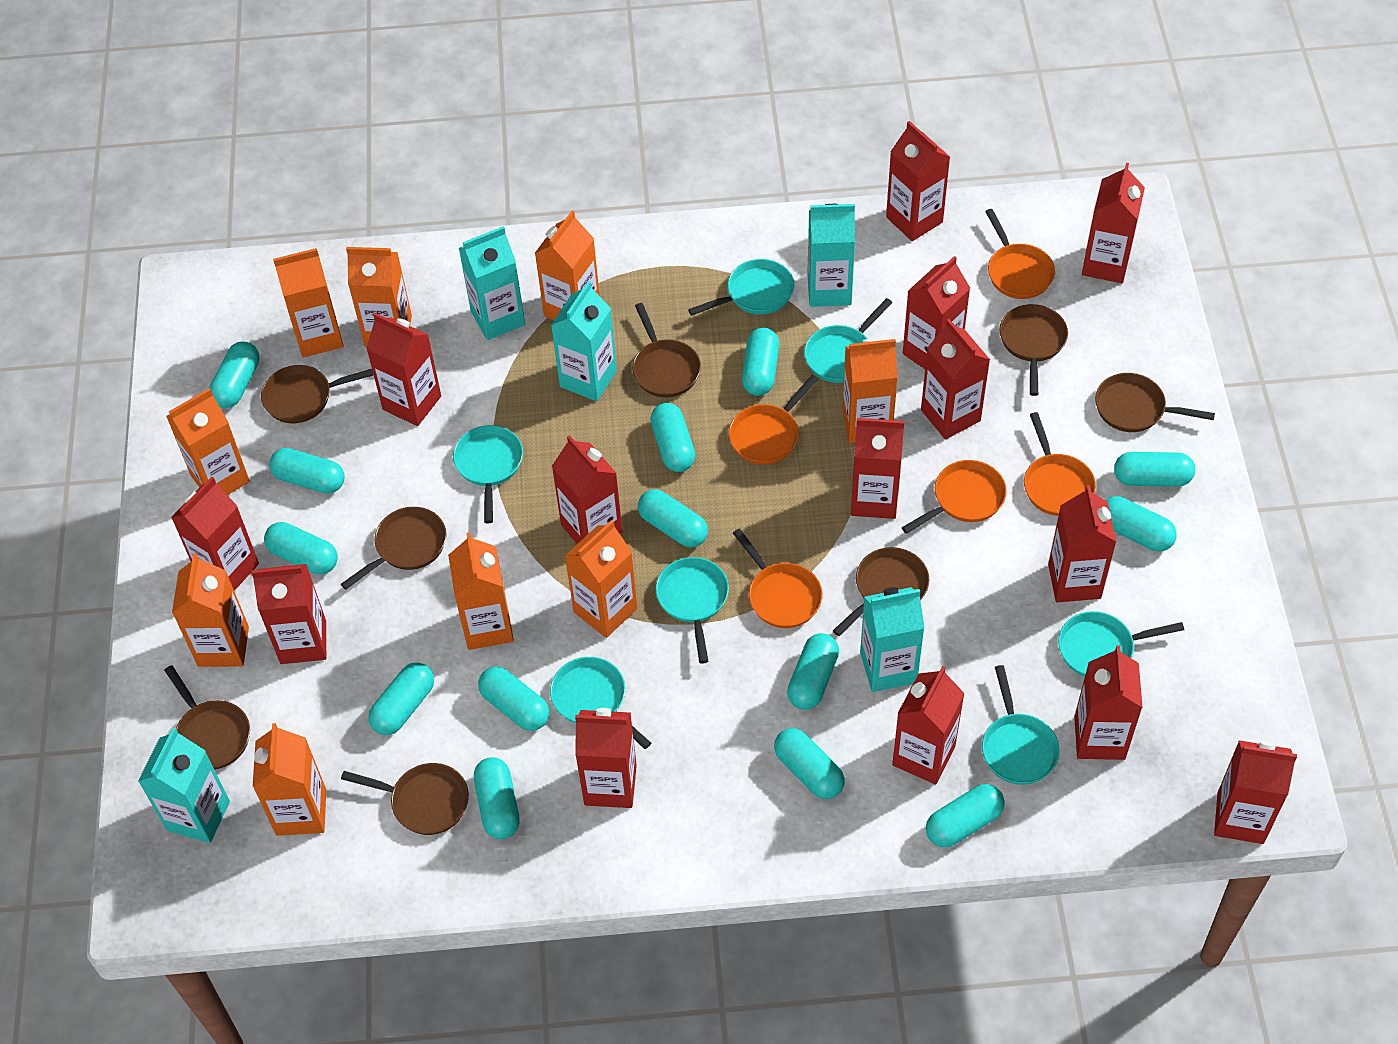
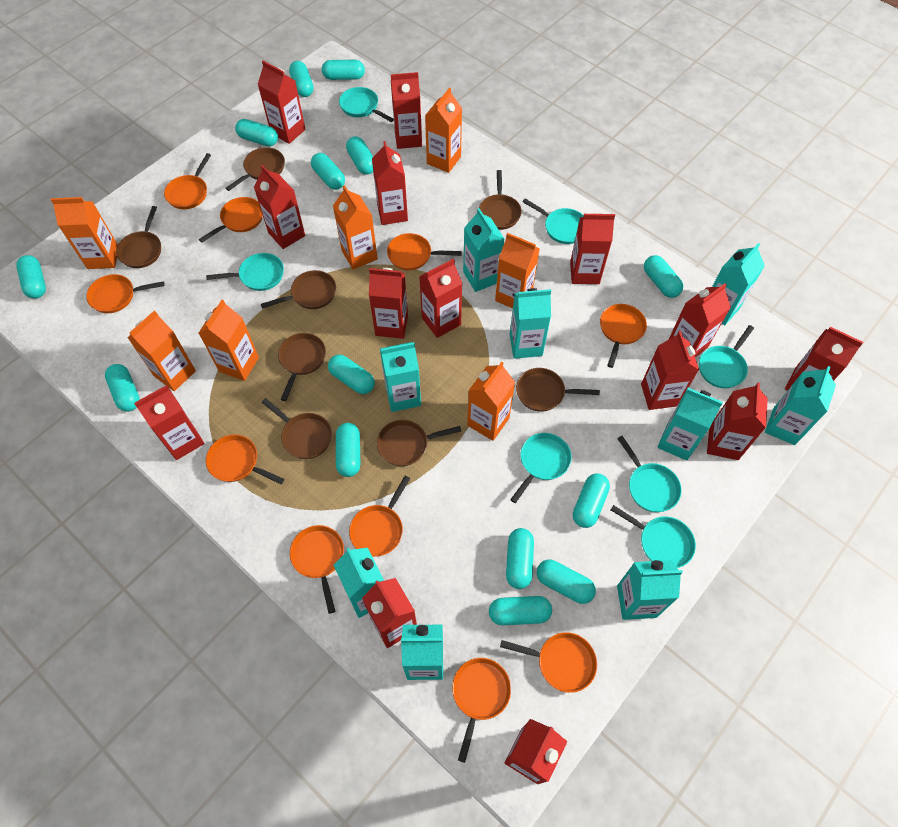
orange carton: [166,388,250,495] [172,553,249,667] [253,723,326,836] [273,248,344,357] [346,247,412,347] [448,532,514,650] [535,211,600,320] [565,520,637,638] [842,339,898,443] = 9 -> [51,197,118,269] [127,311,196,391] [199,300,259,381] [333,185,378,270] [425,87,462,173] [467,361,515,441] [495,233,540,308] = 7
orange pan: [729,375,818,464] [733,529,822,628] [902,460,1007,534] [985,209,1055,299] [1024,412,1096,516] = 5 -> [86,274,165,313] [164,153,211,209] [199,197,263,243] [206,435,284,484] [290,525,344,614] [349,476,410,557] [387,233,462,270] [452,658,511,763] [500,632,597,693] [600,304,647,368] = 10
turquoise carton: [138,728,230,843] [459,226,525,340] [551,281,617,401] [807,204,855,307] [860,587,925,692] = 5 -> [334,548,384,618] [380,342,421,412] [401,625,443,680] [463,208,504,292] [510,288,551,359] [617,560,683,620] [657,388,723,461] [712,243,765,325] [765,366,836,445] = 9

